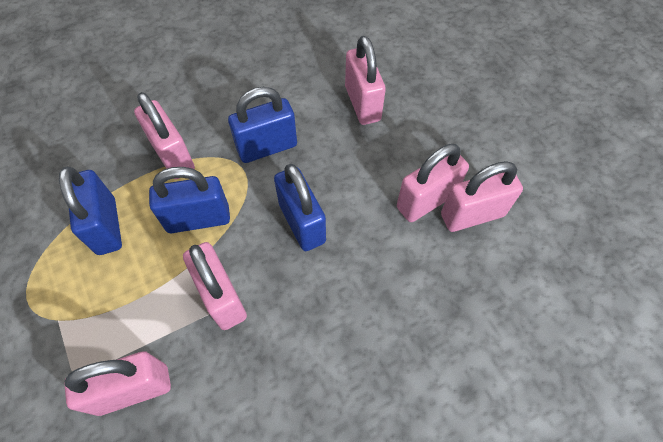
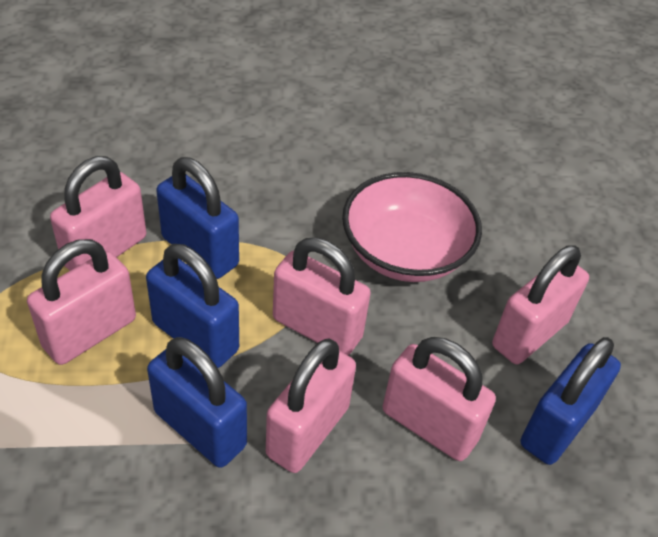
pink bowl: none = 0 -> [342,172,482,282] = 1

